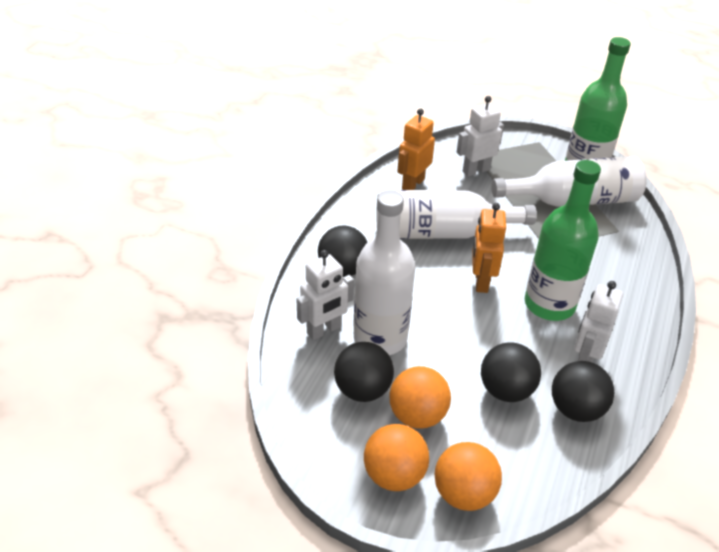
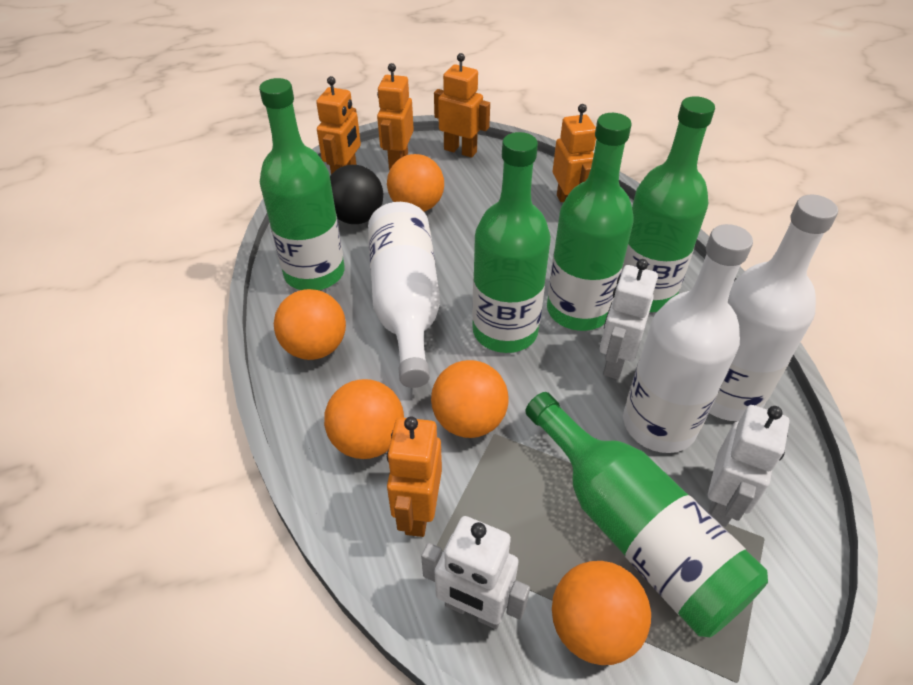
black ball: [318,226,367,277] [334,342,394,402] [481,342,541,402] [552,361,615,422] = 4 -> [330,165,383,224] = 1
green bottle: [525,160,601,321] [565,37,631,161] = 2 -> [259,78,345,290] [472,132,551,353] [525,392,768,637] [547,113,634,331] [621,96,715,312] = 5
orange ball: [364,424,429,491] [390,366,451,429] [435,442,502,511] = 3 -> [274,289,346,360] [324,379,404,459] [387,154,444,212] [431,360,509,438] [552,561,651,665] = 5
orange robot: [397,108,435,190] [472,203,506,293] = 2 -> [316,76,361,174] [377,63,414,170] [387,416,442,537] [434,53,490,158] [553,104,596,202] = 5

